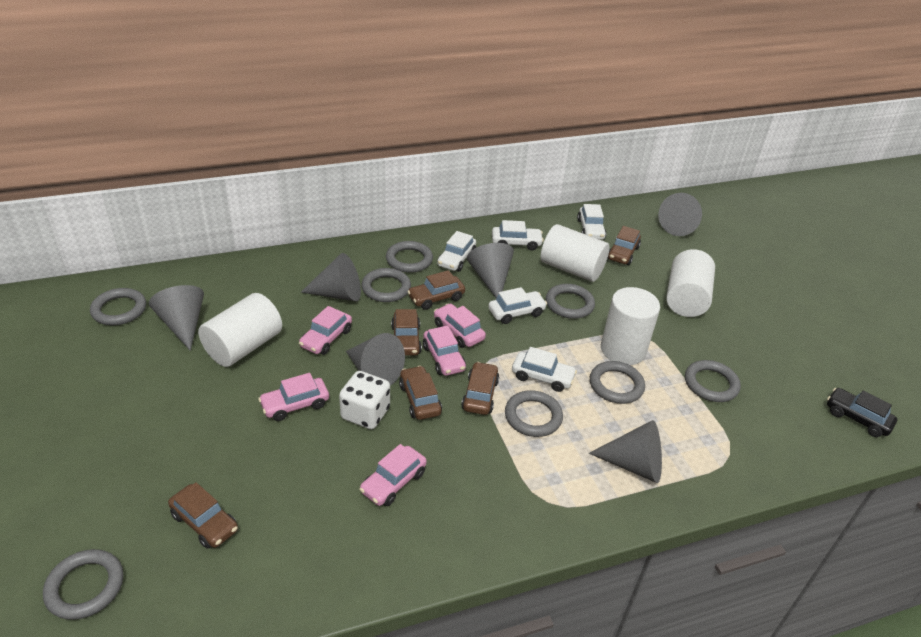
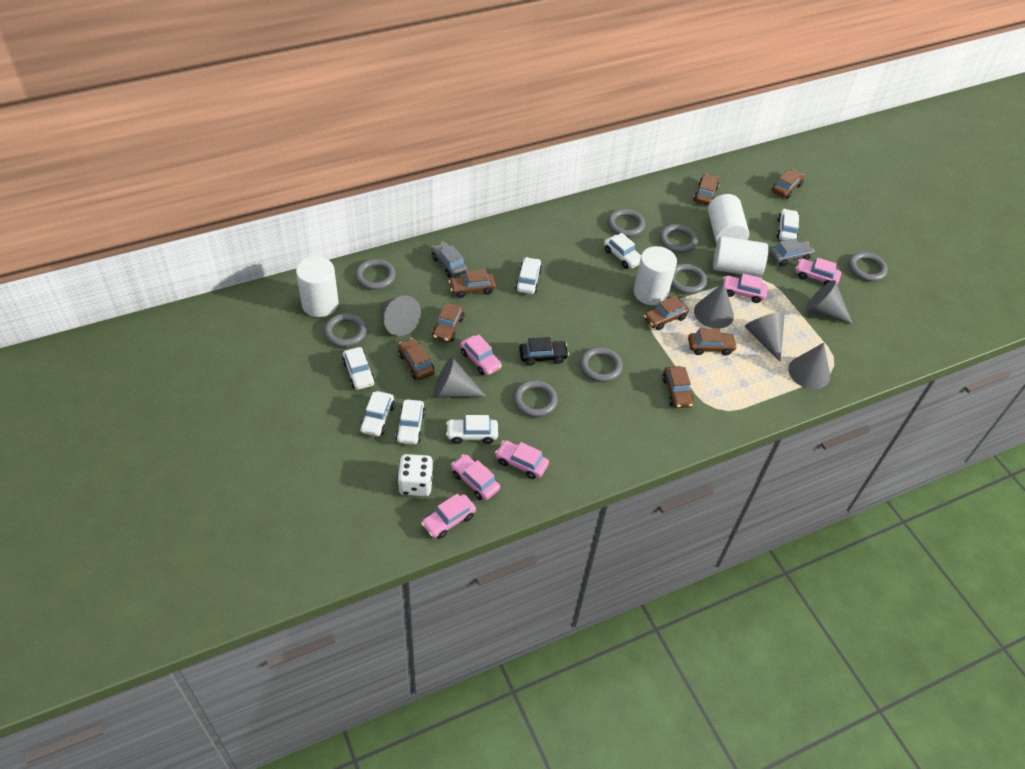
brown car: [168,482,238,549] [391,309,422,356] [399,366,442,420] [407,270,465,310] [461,362,499,415] [608,226,641,265] = 6 -> [398,338,435,380] [432,302,464,342] [449,269,496,298] [643,296,689,330] [662,366,694,408] [688,328,737,355] [694,174,719,205] [772,169,805,199] = 8
grey car: none = 0 -> [431,242,468,278] [769,238,814,266] = 2
pink car: [258,373,329,421] [299,306,352,355] [359,444,427,506] [423,325,466,376] [434,303,486,348] = 5 -> [421,494,476,539] [451,454,500,500] [460,334,502,375] [495,440,549,479] [723,274,768,303] [795,257,841,285] = 6
white car: [437,231,476,272] [488,287,547,324] [492,220,544,250] [512,347,577,392] [577,204,606,240] = 5 -> [342,347,375,390] [360,391,395,436] [396,399,426,445] [446,415,498,444] [515,257,542,294] [604,233,641,269] [776,209,799,241] = 7

